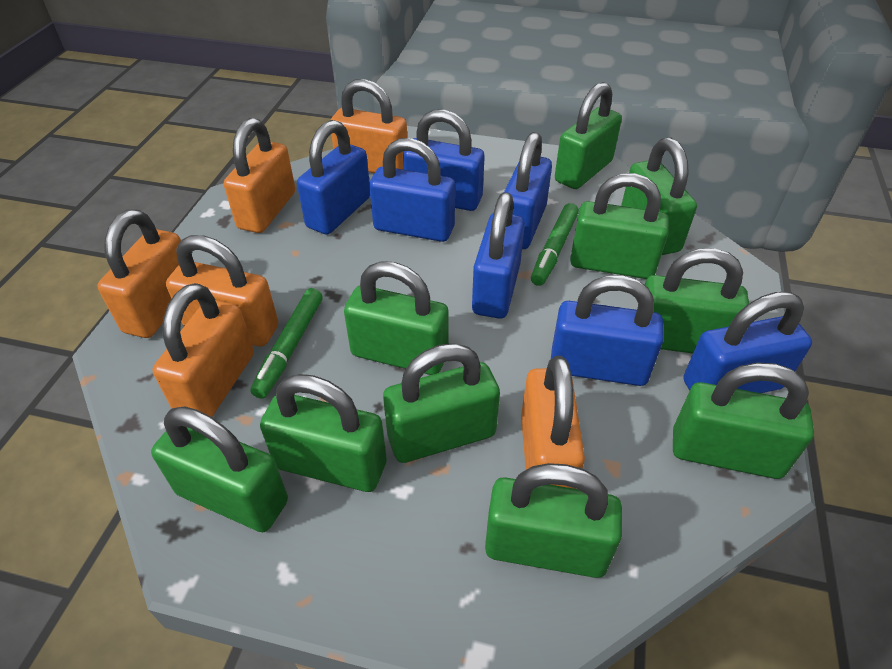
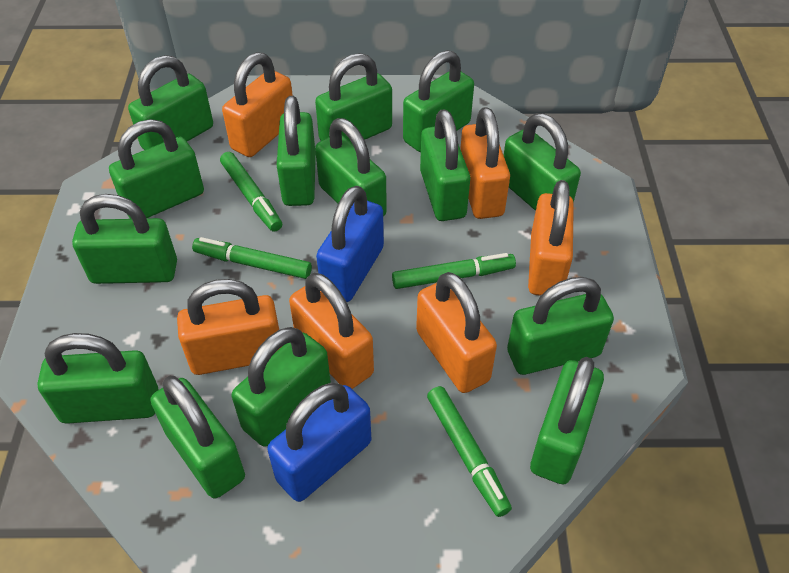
blue padlock: [297,120,370,234] [369,138,455,242] [403,109,485,211] [472,192,525,319] [504,132,552,249] [551,275,664,386] [684,292,812,393] = 7 -> [267,383,371,502] [316,186,384,302] = 2
green marker: [250,288,323,399] [531,203,579,286] = 2 -> [192,237,312,279] [220,152,282,232] [392,253,516,289] [427,386,512,517] = 4
green padlock: [151,407,288,532] [260,374,387,492] [344,261,449,375] [383,343,500,463] [485,463,622,578] [555,82,622,189] [570,173,669,279] [621,138,697,255] [645,248,749,354] [673,363,814,479] = 10 -> [38,333,159,424] [72,194,177,284] [109,119,204,219] [128,55,213,150] [151,376,245,498] [232,327,331,447] [277,96,316,206] [315,53,392,143] [315,118,387,217] [403,50,474,152] [420,109,470,221] [504,113,581,211] [507,277,614,375] [530,357,604,484] = 14

